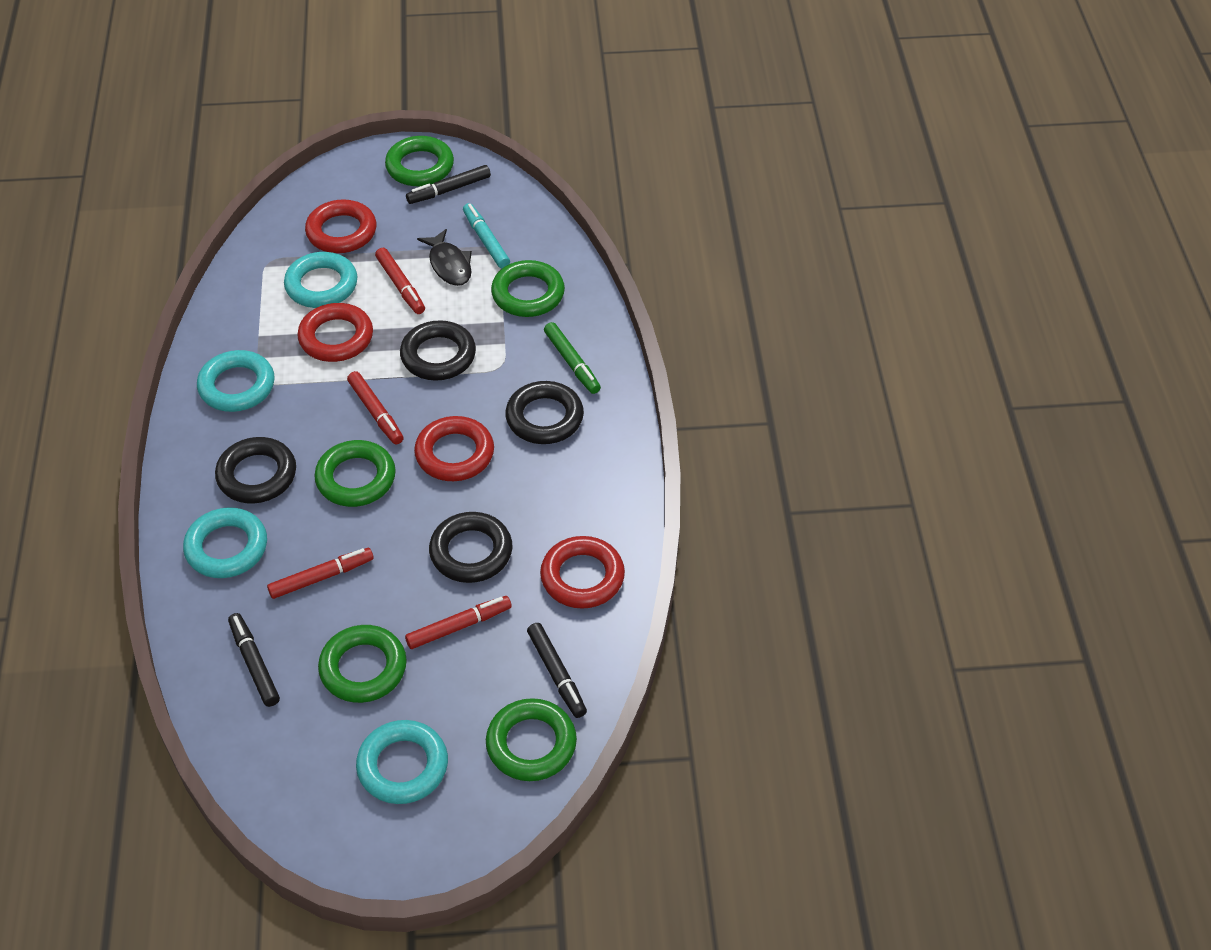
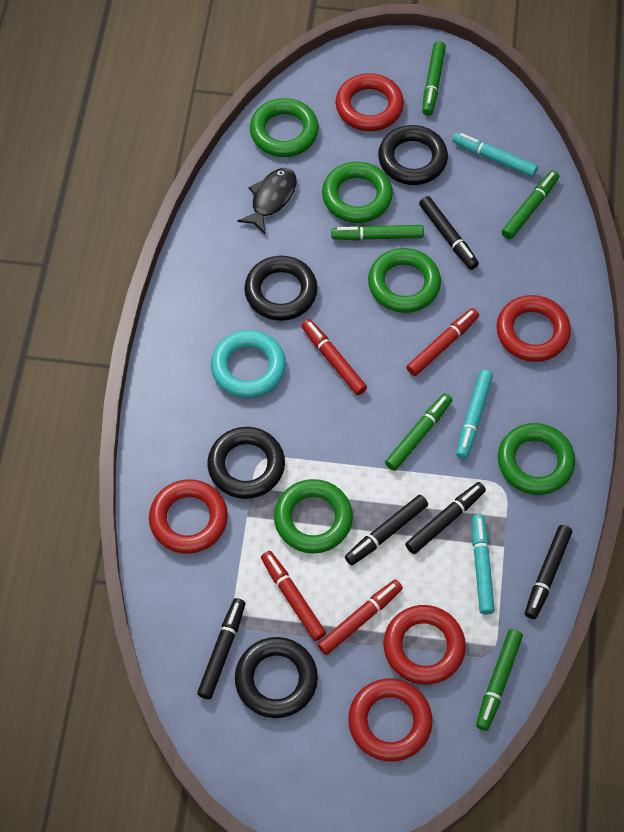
black marker: [228,613,280,707] [406,165,491,204] [527,623,587,718] = 3 -> [197,598,246,699] [345,495,428,565] [405,482,486,554] [419,196,479,270] [525,525,572,619] = 5
green marker: [544,322,601,394] = 1 -> [331,225,424,241] [385,393,452,471] [422,41,446,116] [476,629,523,731] [502,170,559,239] = 5
red ring: [297,303,373,362] [305,199,376,253] [414,416,494,481] [540,536,625,609] = 4 -> [149,479,228,554] [336,73,404,131] [348,679,433,761] [383,605,466,685] [496,295,571,362] = 5
turquoise marker: [463,203,510,268] = 1 -> [453,132,538,177] [456,370,493,459] [472,514,495,615] = 3
turquoise ring: [183,507,267,578] [197,350,274,412] [284,252,357,308] [356,720,448,804] = 4 -> [211,330,286,398] = 1

